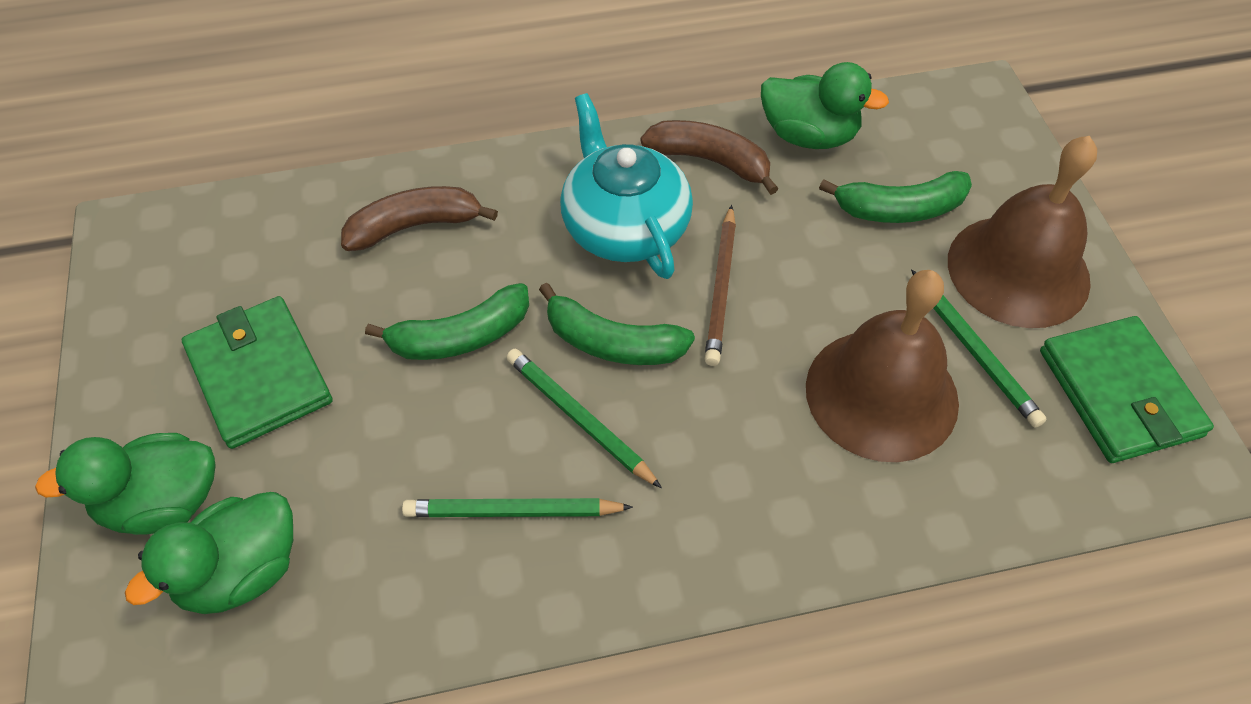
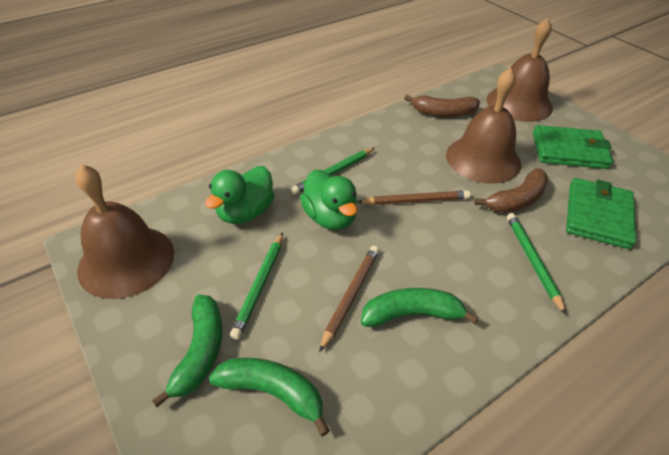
brown bell: [806,270,959,462] [948,136,1097,328] = 2 -> [75,164,174,299] [446,68,521,184] [486,18,553,122] = 3
brown pencil: [705,205,736,366] = 1 -> [319,246,379,352] [358,191,470,205] = 2
green duck: [35,433,216,535] [125,492,293,614] [761,62,889,149] = 3 -> [205,166,274,224] [300,169,357,230] = 2
turquoise teapot: [560,93,693,279] = 1 -> none = 0

